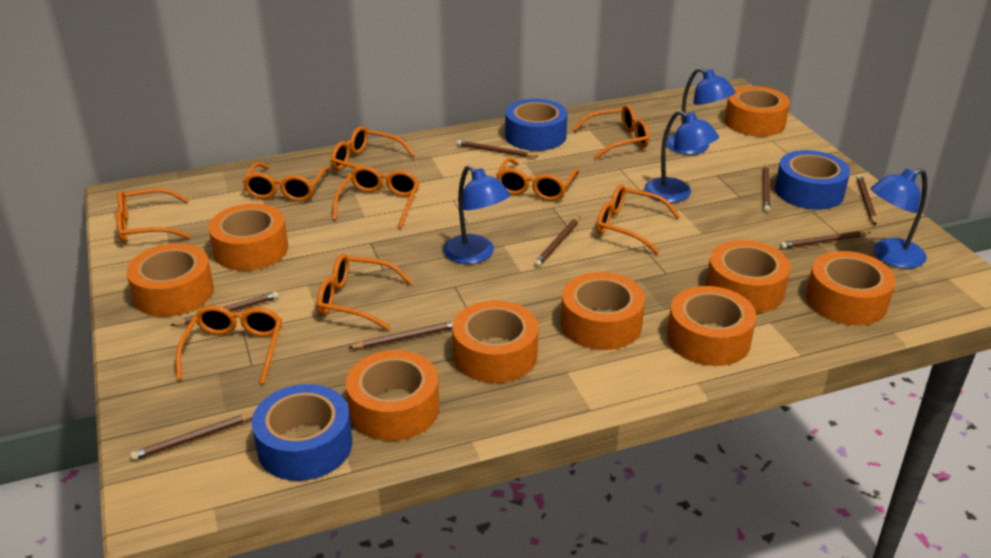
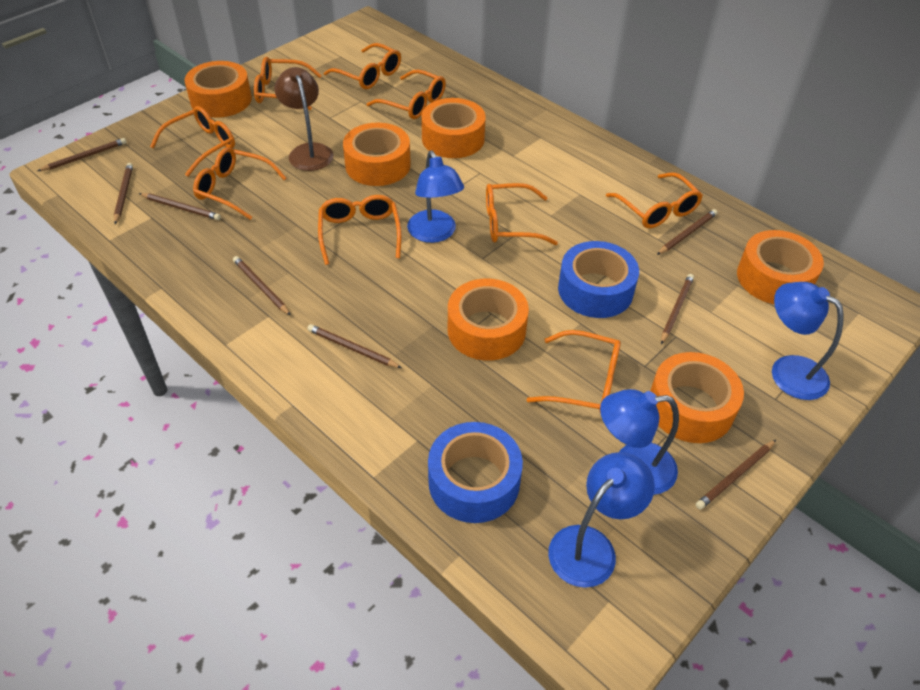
blue tape: [252,384,352,481] [505,99,568,151] [775,150,850,210] = 3 -> [428,422,523,523] [558,241,639,318] = 2
brown lamp: none = 0 -> [274,67,334,171] = 1
orange tape: [126,243,214,317] [208,204,288,271] [346,350,439,441] [452,300,538,383] [561,272,645,350] [667,286,757,366] [706,240,791,313] [725,86,790,137] [806,251,896,326] = 9 -> [184,61,252,118] [343,123,411,186] [421,98,486,158] [448,279,529,360] [650,352,744,443] [737,230,824,304] = 6

